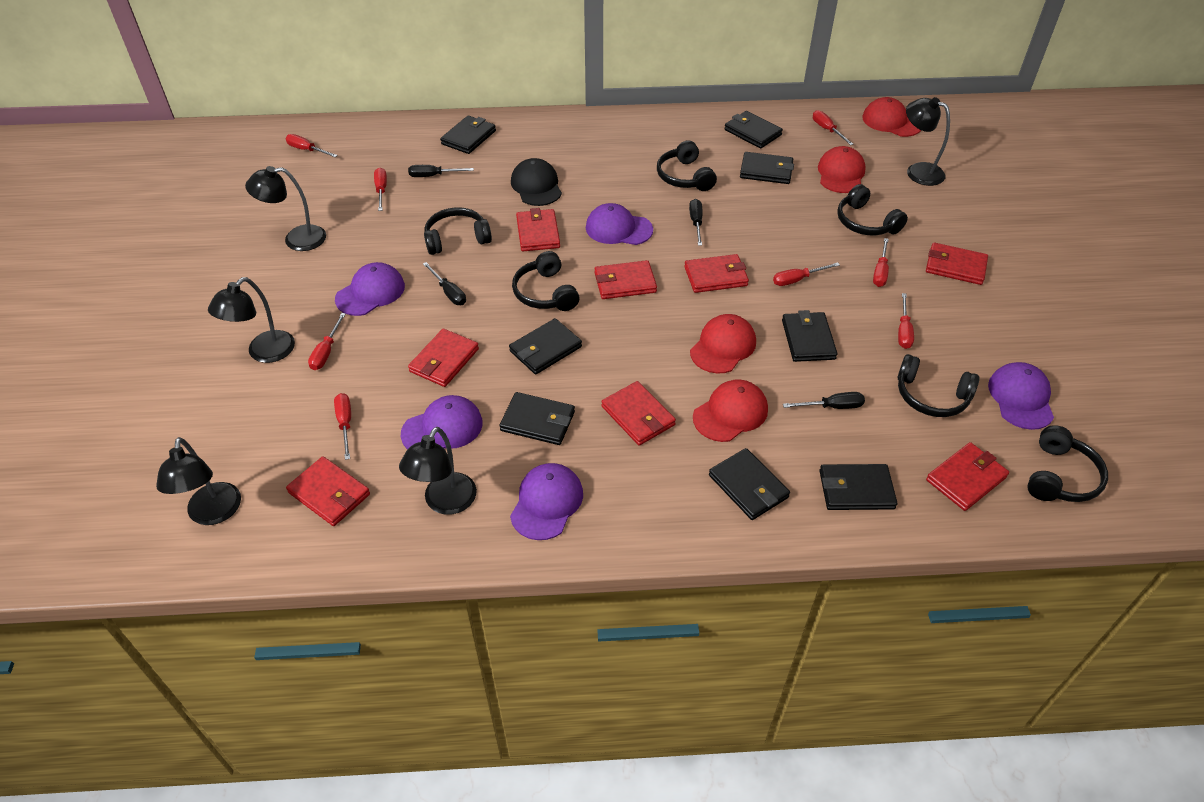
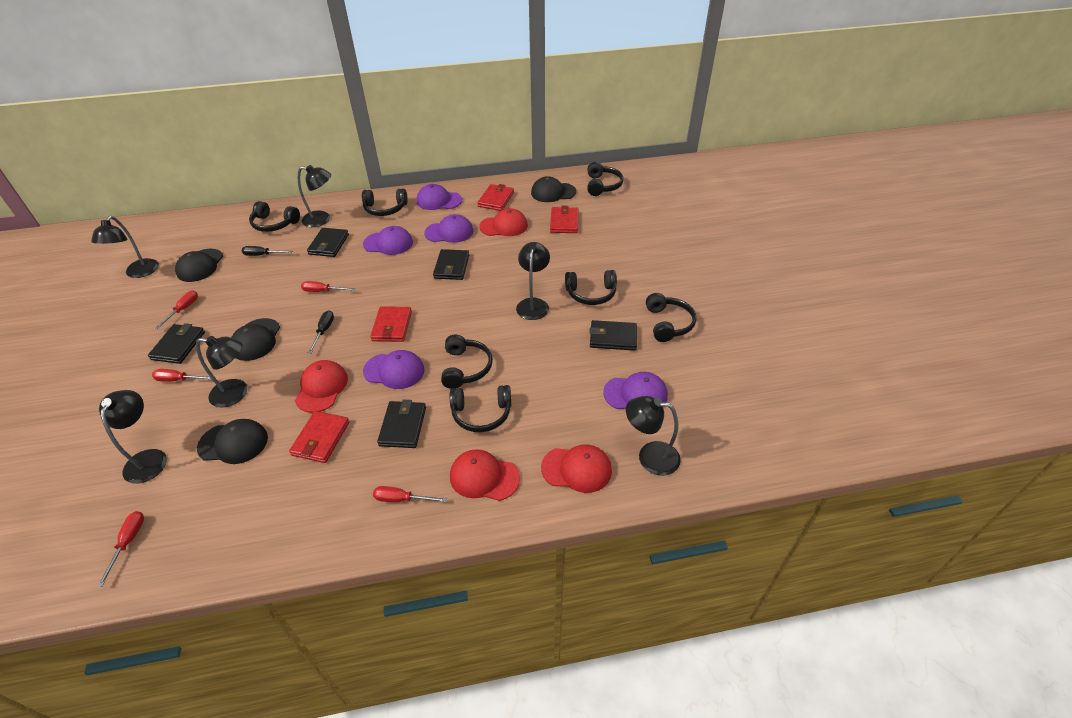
black cap: [511,158,562,206] = 1 -> [175,249,223,282] [197,419,268,464] [231,318,280,361] [531,176,576,202] = 4
black headphones: [424,207,492,255] [512,251,580,311] [657,140,717,191] [837,184,908,235] [898,354,980,417] [1027,425,1108,502] = 6 -> [249,201,300,232] [362,189,408,216] [441,335,493,389] [450,385,511,432] [565,270,617,305] [587,162,624,196] [646,293,696,342] = 7
black lamp: [156,437,241,525] [208,277,295,363] [245,166,326,251] [399,427,477,515] [906,97,950,186] = 5 -> [91,216,159,278] [99,390,167,484] [196,336,247,407] [298,165,331,227] [516,242,550,320] [626,396,681,476] = 6
black screwdriver: [408,165,474,177] [423,262,466,305] [689,199,703,246] [783,392,865,409] = 4 -> [242,246,293,256] [308,311,334,354] = 2
black wallet: [440,115,496,154] [499,392,575,445] [509,318,582,374] [709,448,790,520] [724,111,783,149] [740,152,794,184] [782,310,838,362] [819,464,897,510] = 8 -> [148,323,205,364] [307,228,349,257] [377,400,426,448] [433,249,469,280] [589,320,637,351] = 5
red screwdriver: [286,134,338,157] [308,313,346,370] [334,393,351,460] [374,168,387,211] [773,262,840,286] [813,110,853,145] [873,238,889,287] [898,293,914,349] = 8 -> [97,511,144,587] [152,369,212,382] [155,290,198,329] [301,281,355,292] [373,486,447,502] = 5
red wallet: [286,456,370,526] [408,329,479,387] [516,208,560,251] [595,260,657,299] [601,381,676,446] [684,254,749,293] [926,242,988,285] [926,442,1009,511] = 8 -> [289,411,349,463] [370,306,412,342] [477,184,514,211] [550,206,578,233] = 4

